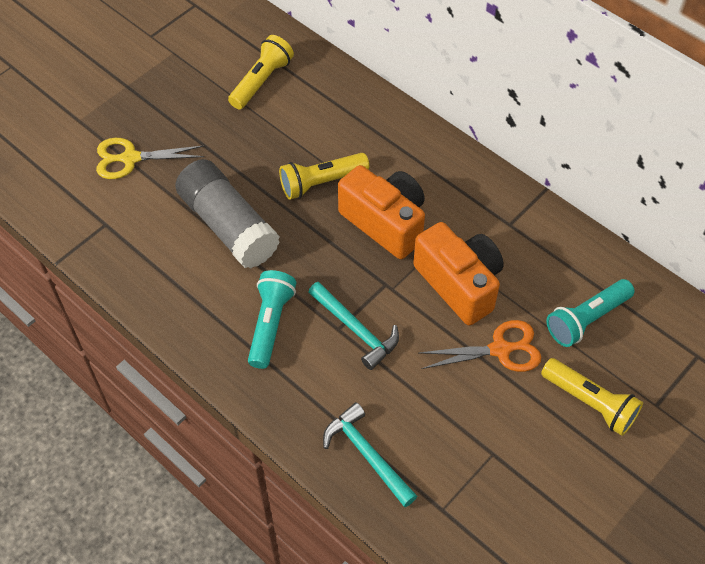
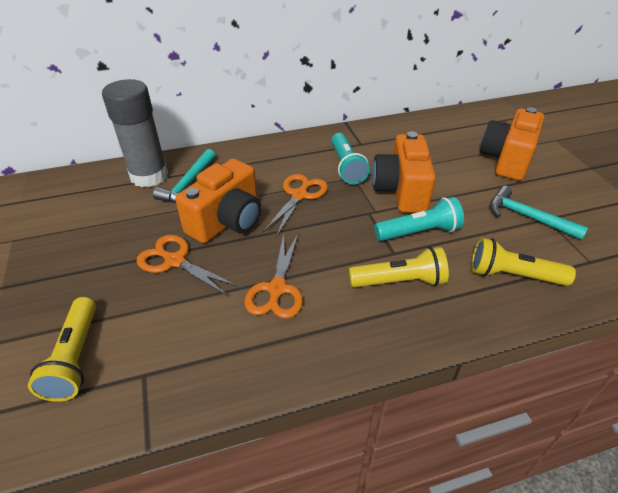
orange camera: [338,165,425,259] [413,222,504,325] = 2 -> [175,159,261,243] [372,131,436,213] [480,107,544,181] = 3
orange scissors: [419,320,541,372] = 1 -> [137,235,239,296] [244,233,303,319] [263,174,328,237] = 3
yellow scissors: [96,138,204,179] = 1 -> none = 0

